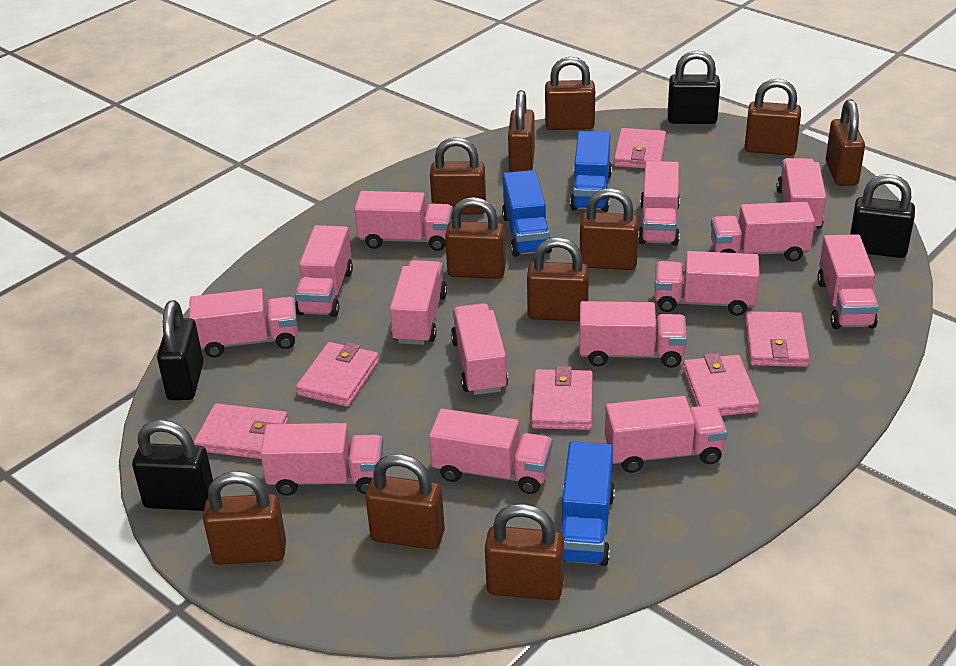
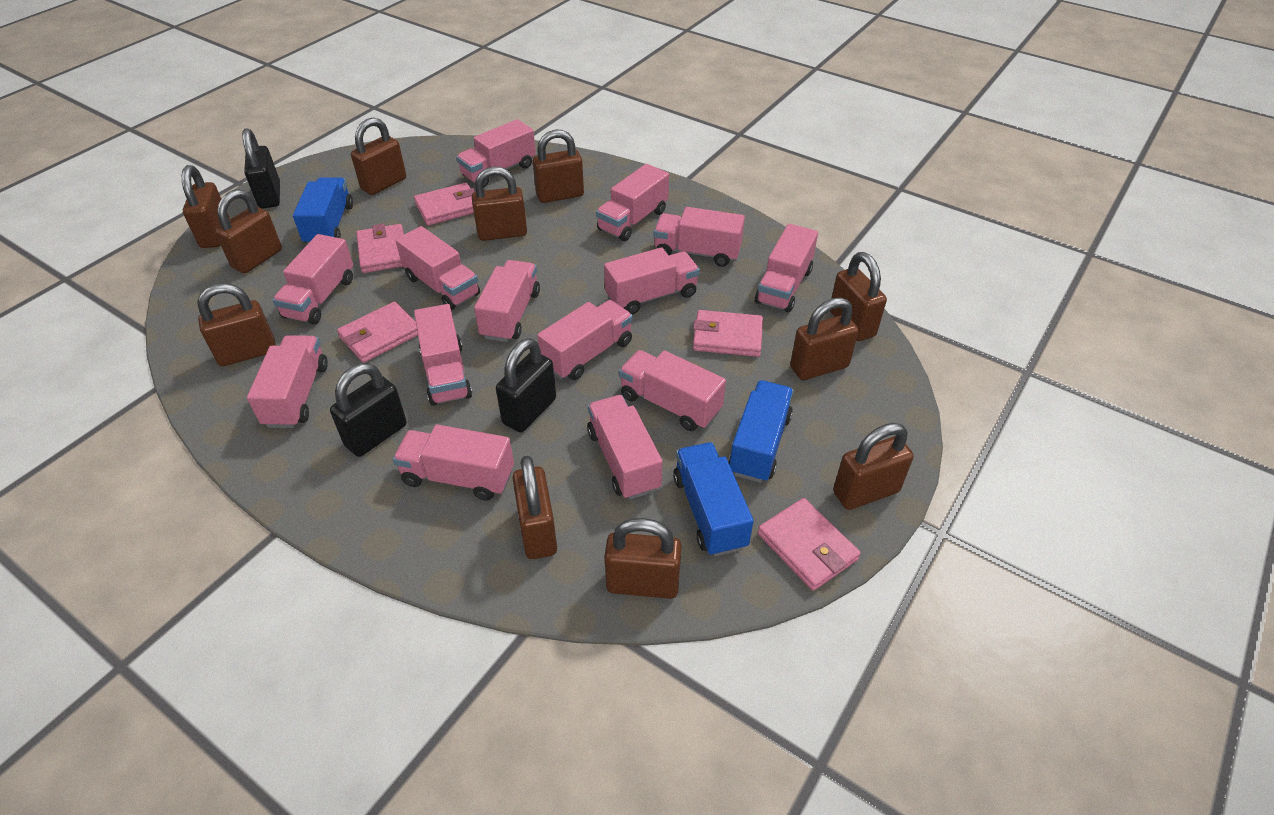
black padlock: [132,420,213,511] [157,300,204,400] [668,51,720,124] [850,174,915,258] = 4 -> [242,128,280,209] [330,363,407,457] [496,338,556,432] = 3
pink wallet: [194,403,288,459] [296,342,379,407] [531,366,593,430] [614,128,666,168] [683,353,759,416] [745,311,809,367] = 6 -> [337,302,418,363] [356,224,404,273] [414,183,475,225] [693,310,763,357] [758,498,861,591] = 5

